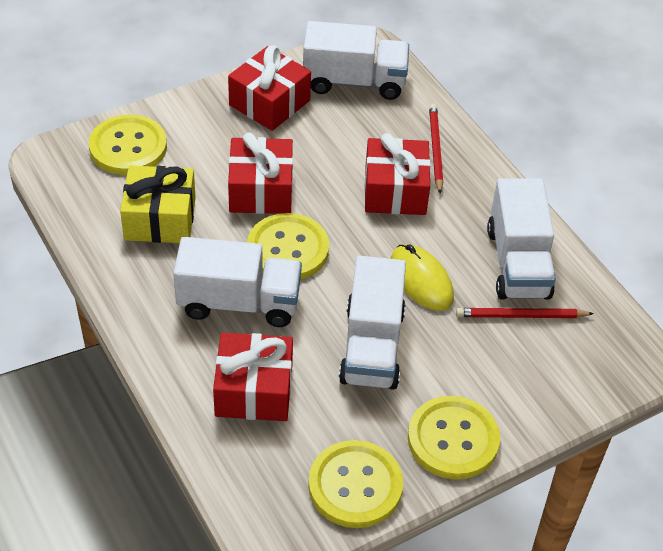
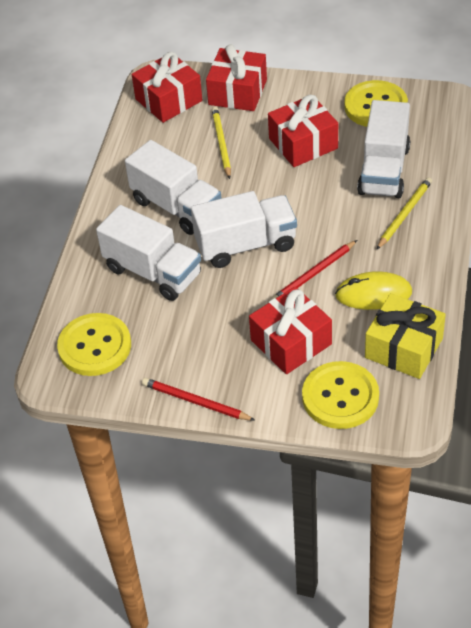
yellow button: [89,114,167,175] [247,213,329,280] [308,440,403,528] [408,396,500,479] = 4 -> [57,313,131,376] [302,361,379,429] [344,80,408,127] = 3
yellow pencil: none = 0 -> [212,107,231,179] [376,177,432,250] = 2

